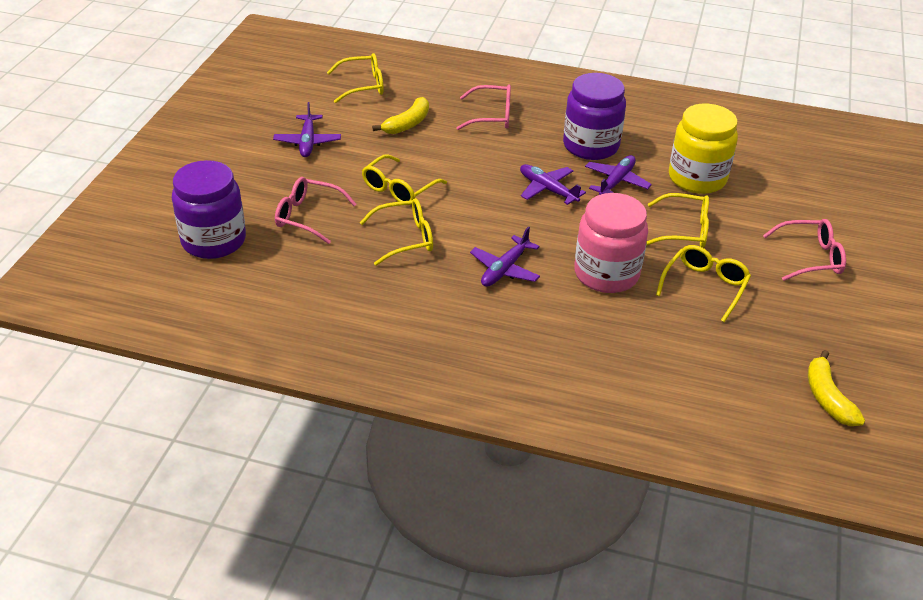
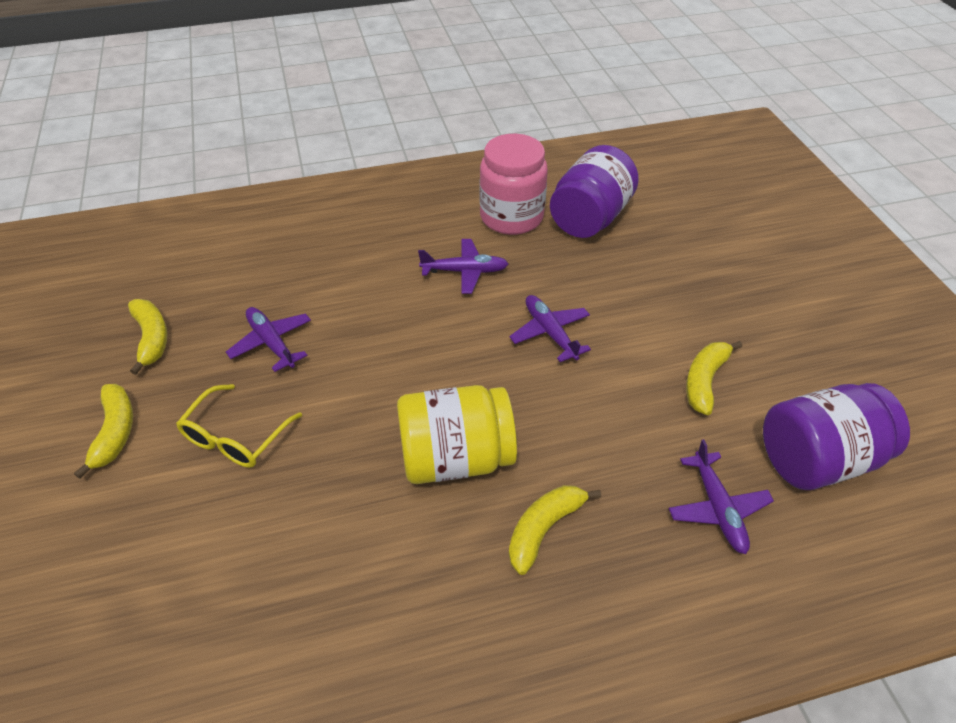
pink glasses: [275,177,356,244] [457,85,511,130] [763,219,846,281] = 3 -> none = 0
yellow banana: [372,97,429,134] [808,350,865,426] = 2 -> [74,384,133,479] [128,299,167,375] [509,485,601,575] [686,341,742,415] = 4
yellow glasses: [327,53,384,103] [360,198,433,266] [362,154,447,205] [646,193,709,248] [656,245,751,322] = 5 -> [176,384,302,468] = 1

